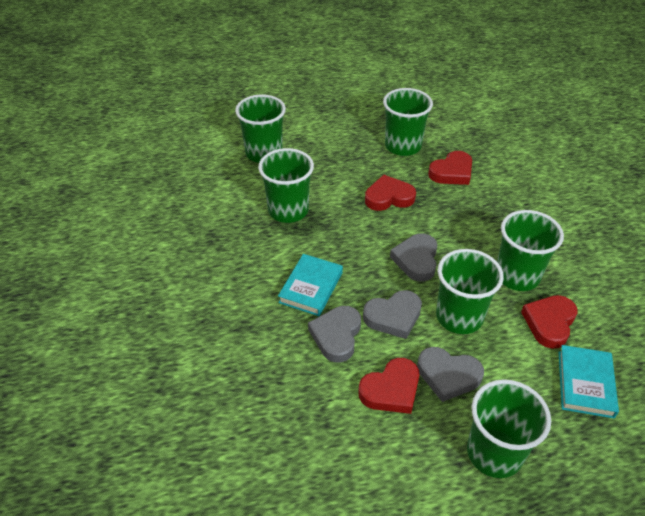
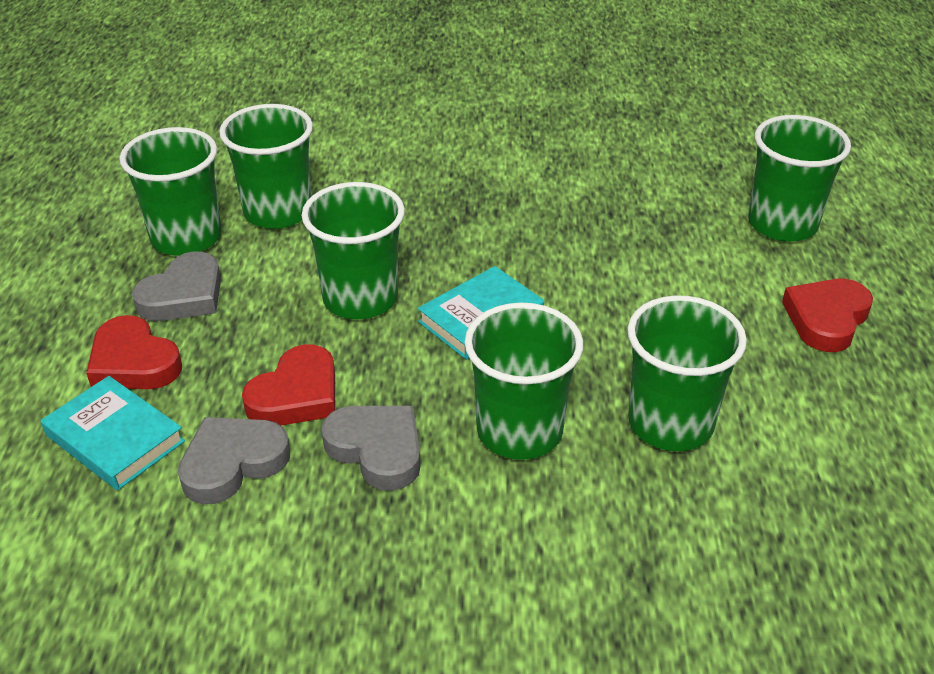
grey heart: [308,306,361,363] [363,290,422,339] [390,233,437,282] [417,347,484,402] = 4 -> [132,251,221,321] [178,417,290,504] [321,406,421,491] = 3
red heart: [358,358,419,414] [365,175,416,211] [428,151,472,185] [521,295,578,349] = 4 -> [86,315,182,389] [242,344,335,426] [782,279,873,352] = 3

